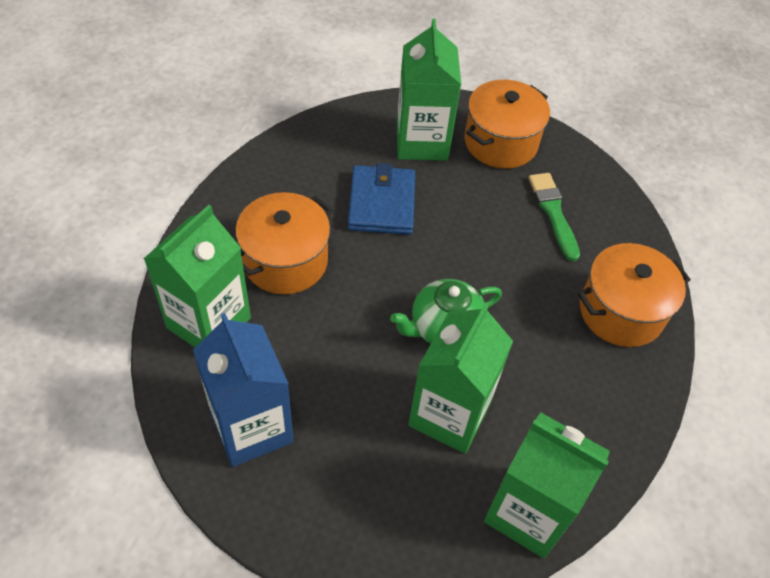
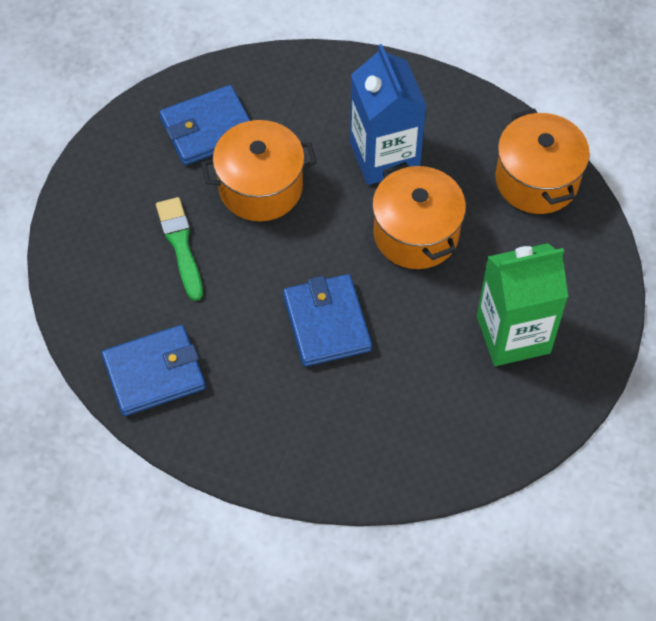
blue wallet: [348,163,415,235] = 1 -> [102,325,206,416] [159,85,251,165] [283,274,372,367] = 3
green carton: [144,205,251,347] [396,18,461,161] [408,302,513,454] [484,412,610,558] = 4 -> [477,243,568,366] = 1
green teapot: [390,279,502,344] = 1 -> none = 0

